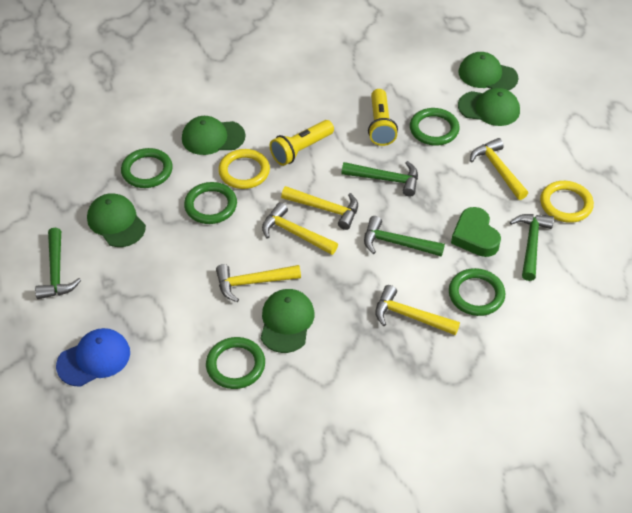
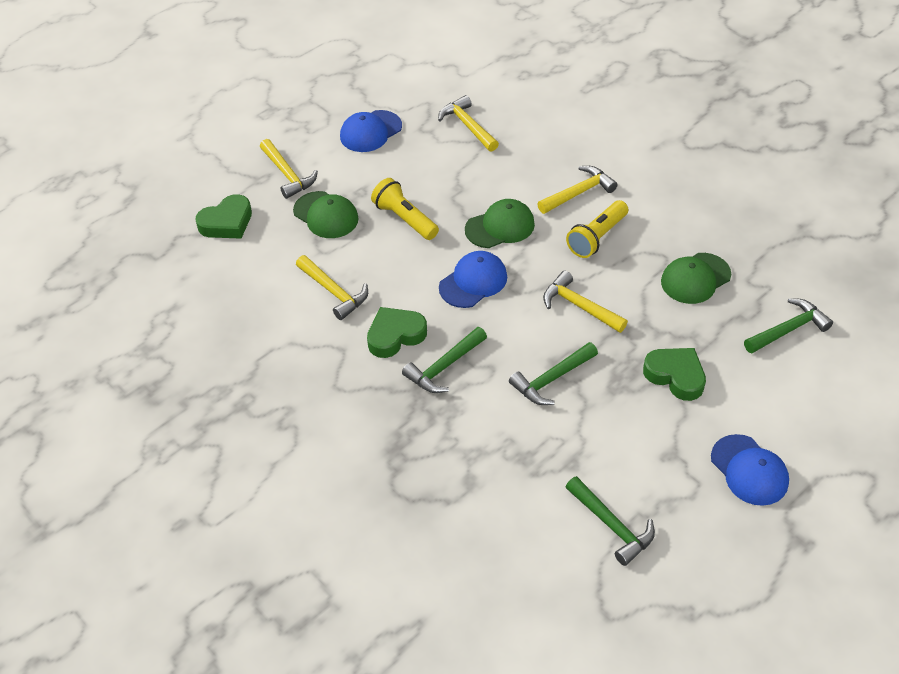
blue cap: [56,328,130,387] = 1 -> [340,110,402,152] [439,251,507,308] [711,434,789,506] = 3
green cap: [87,193,146,247] [182,116,246,155] [261,289,315,353] [458,52,518,90] [458,88,520,126] = 5 -> [293,191,359,238] [465,199,535,248] [661,253,731,304] = 3
green heart: [451,207,501,257] = 1 -> [196,194,252,238] [367,307,427,358] [643,348,706,401] = 3
green ring: [121,148,173,188] [184,182,237,224] [206,337,265,389] [410,108,460,146] [449,268,505,316] = 5 -> none = 0
yellow ring: [218,149,270,189] [540,181,594,223] = 2 -> none = 0

